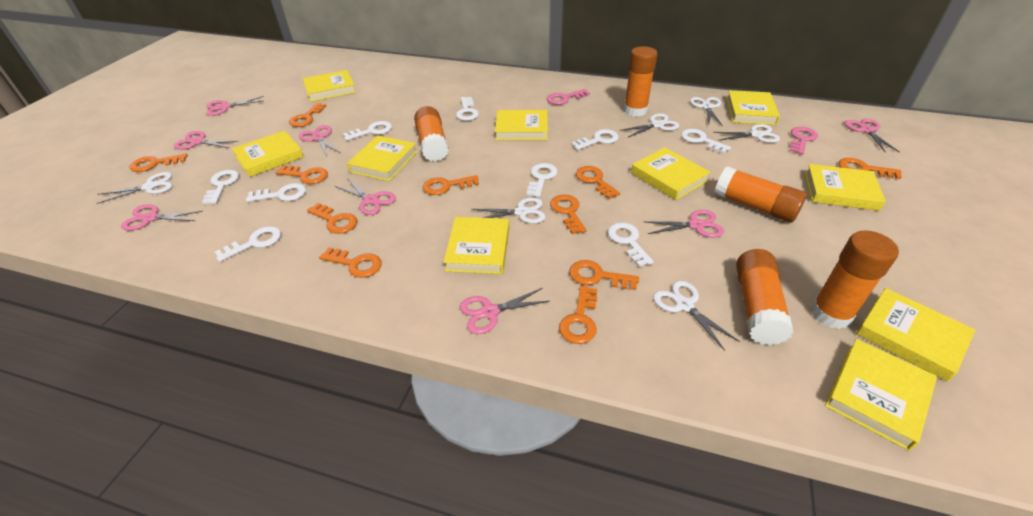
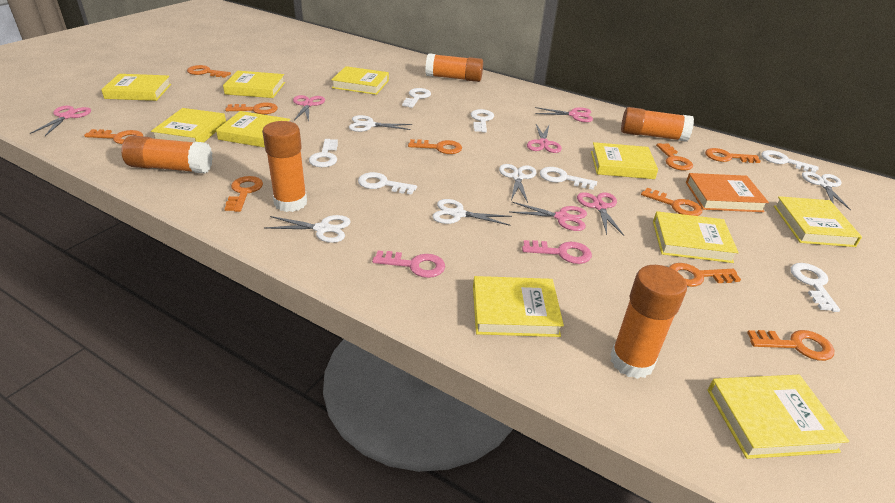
orange book: none = 0 -> [686,173,769,212] = 1
orange key: [129,153,187,172] [275,165,328,184] [289,103,326,127] [307,203,357,234] [319,248,382,278] [423,175,479,195] [550,195,587,234] [559,286,597,344] [569,260,639,290] [576,166,620,199] [839,158,902,179] = 11 -> [84,129,143,144] [187,65,231,78] [224,176,263,212] [225,102,278,114] [408,139,462,154] [641,188,702,216] [656,143,693,171] [669,263,741,287] [705,148,761,163] [747,330,834,361] = 10
pink scissors: [121,204,203,230] [174,131,238,150] [207,96,264,116] [299,125,341,157] [335,178,396,215] [460,288,550,334] [643,210,724,237] [844,119,899,152] = 8 -> [30,106,91,136] [293,95,325,122] [510,202,587,231] [527,124,562,153] [535,107,593,122] [577,192,624,236] = 6
white key: [202,170,239,204] [215,226,281,262] [246,183,306,202] [343,121,392,141] [456,97,479,121] [527,163,558,197] [571,129,619,150] [607,222,654,267] [681,129,731,154] = 9 -> [309,139,338,167] [358,172,417,195] [402,88,431,108] [471,109,494,132] [540,167,597,190] [761,150,819,173] [790,263,840,312] = 7
white scissors: [97,172,172,204] [472,197,545,224] [619,113,679,138] [653,280,740,351] [690,97,723,126] [713,124,780,143] = 6 -> [265,215,351,243] [349,115,412,132] [432,199,512,226] [499,164,537,203] [802,171,851,210] = 5

